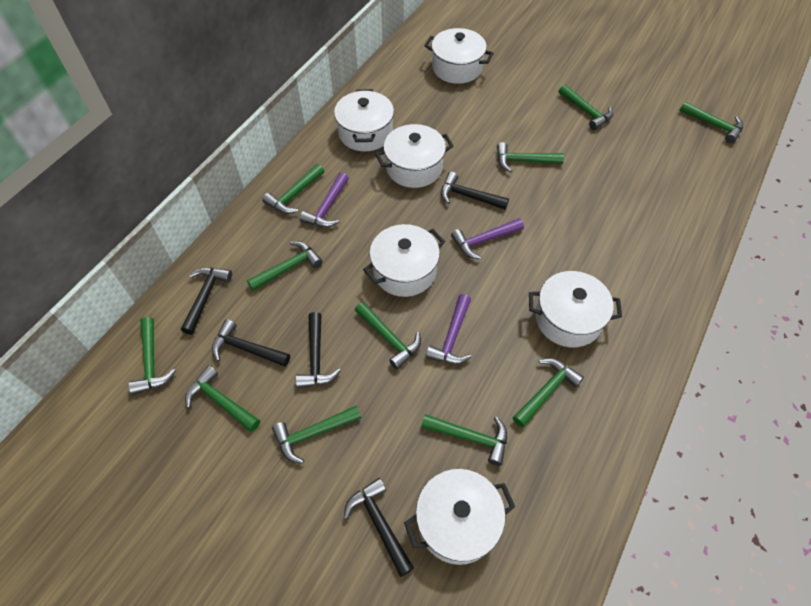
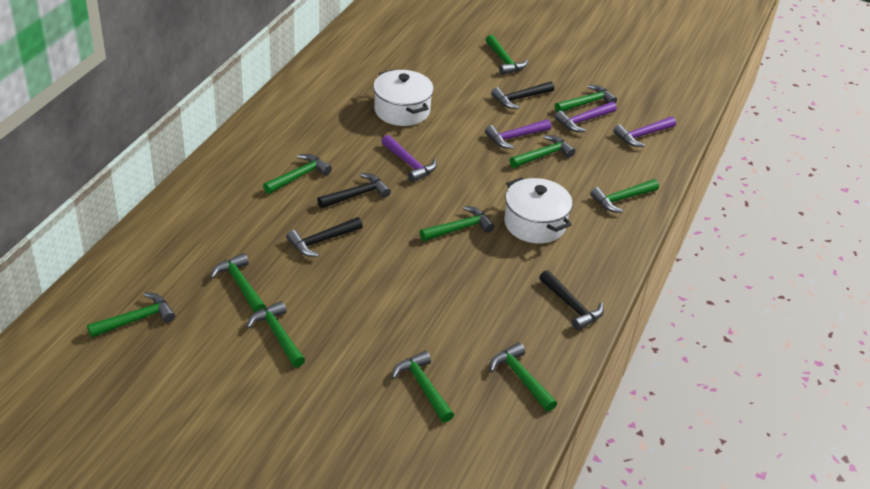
black hammer: [181,267,232,335] [212,319,290,367] [295,312,341,388] [344,478,414,577] [441,172,509,210] = 5 -> [286,217,363,257] [317,173,391,208] [491,81,554,109] [539,270,604,331] = 4
purple hammer: [300,172,349,228] [425,294,471,364] [451,218,524,260] = 3 -> [381,135,437,182] [485,119,551,149] [555,102,616,132] [613,117,676,147] = 4
white pot: [334,89,394,151] [363,224,445,297] [375,124,454,188] [404,469,515,565] [424,28,494,84] [529,271,622,347] = 6 -> [373,69,434,126] [504,177,573,243] = 2

